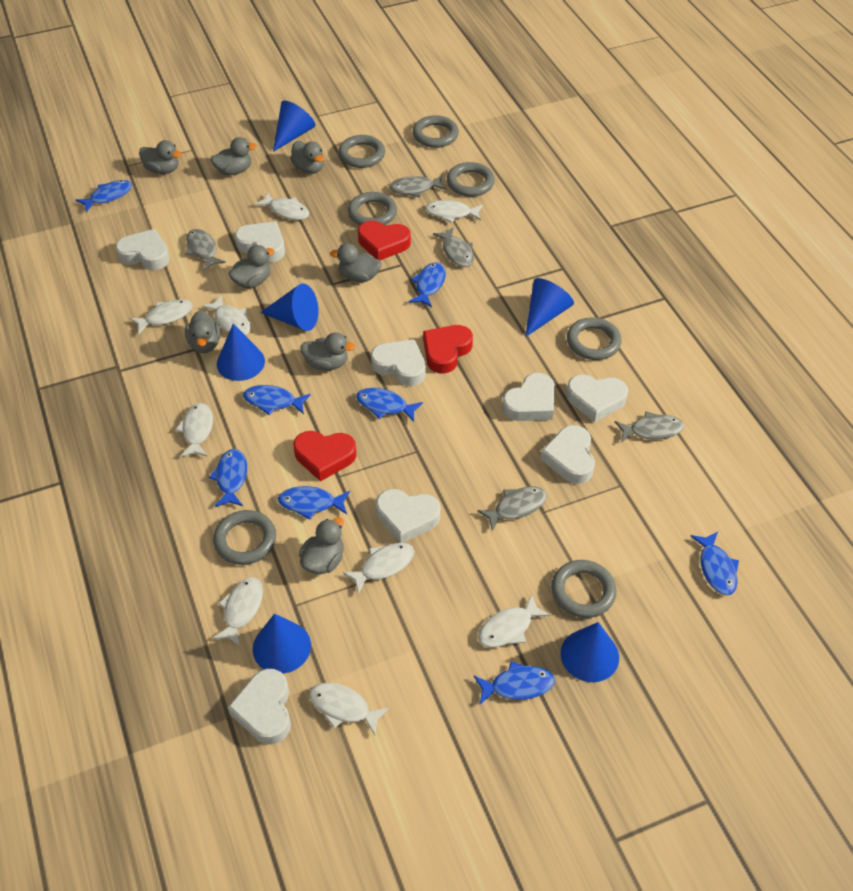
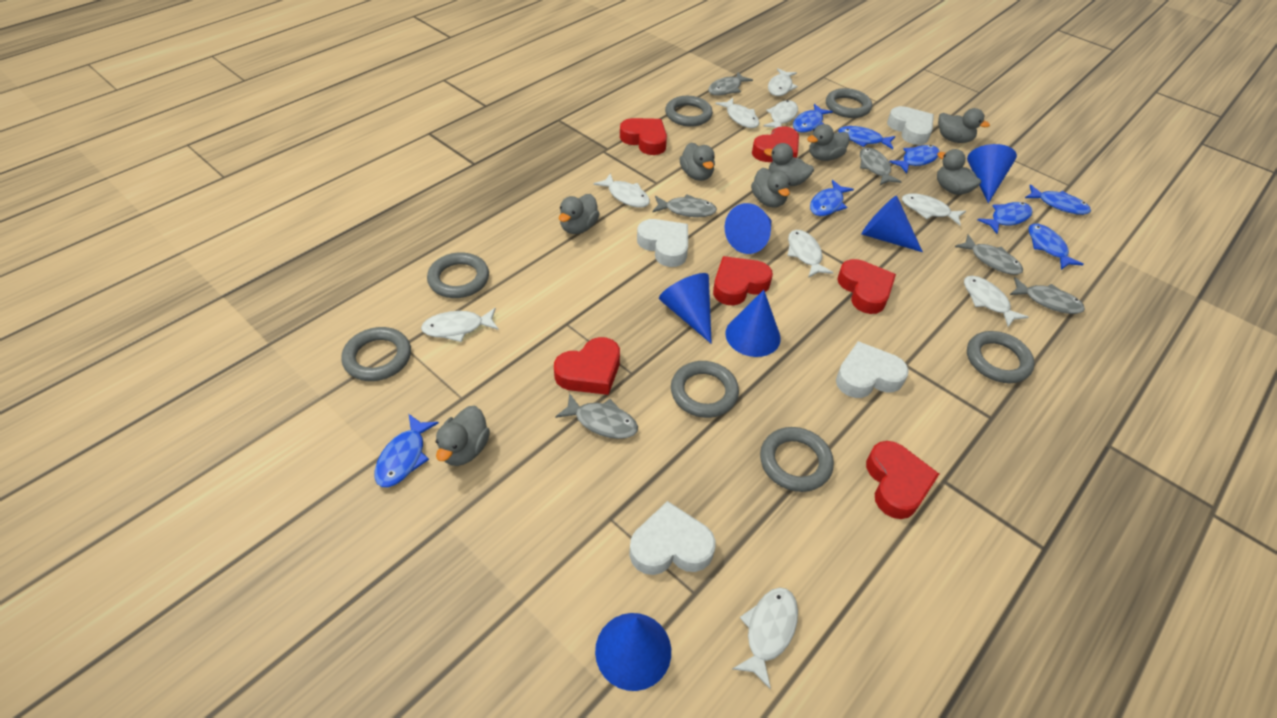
grey fish: [186,229,226,270] [389,175,446,197] [433,227,474,267] [477,486,547,531] [615,412,684,443] = 5 -> [555,393,638,439] [652,194,717,217] [708,72,753,96] [860,147,902,185] [955,234,1023,275] [1010,277,1085,314] = 6
red heart: [293,431,357,481] [358,221,411,260] [423,325,473,373] = 3 -> [554,337,620,395] [620,118,667,155] [713,256,773,305] [752,126,799,162] [837,259,896,314] [866,441,939,519] = 6
white heart: [115,229,170,270] [228,669,291,744] [235,222,285,262] [371,339,426,386] [376,489,440,543] [502,373,555,421] [540,425,595,484] [566,374,628,422] = 8 -> [629,501,716,575] [637,219,688,267] [836,341,909,398] [887,106,934,145] = 4

